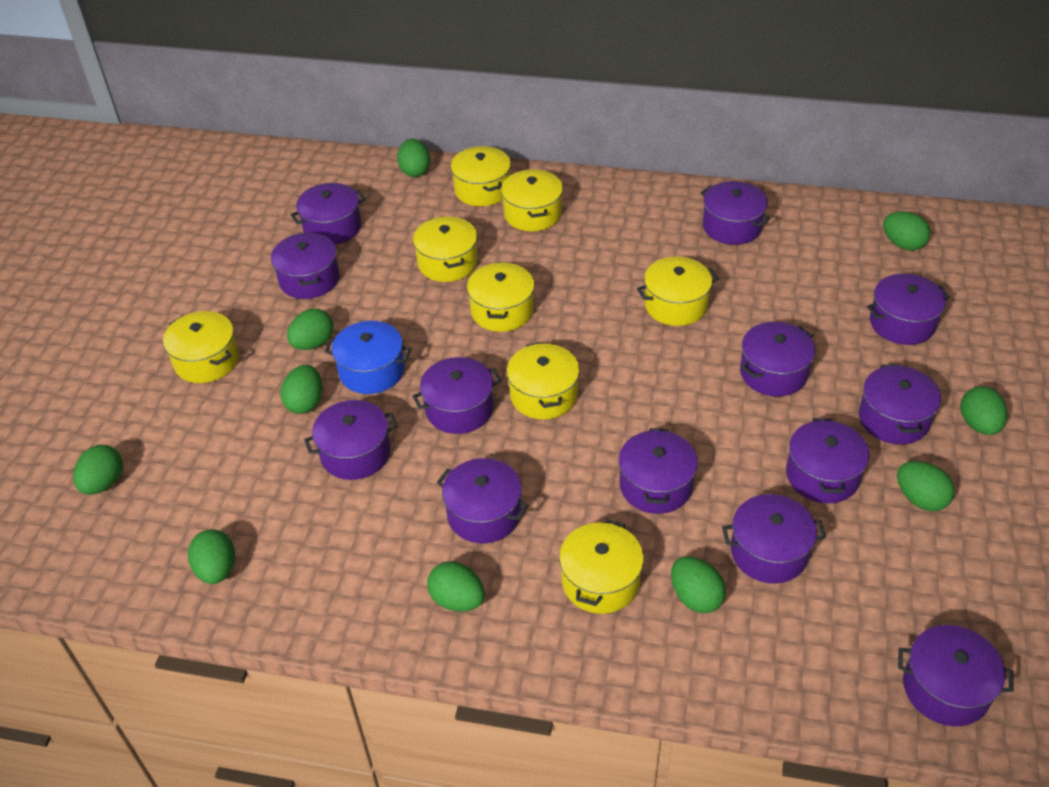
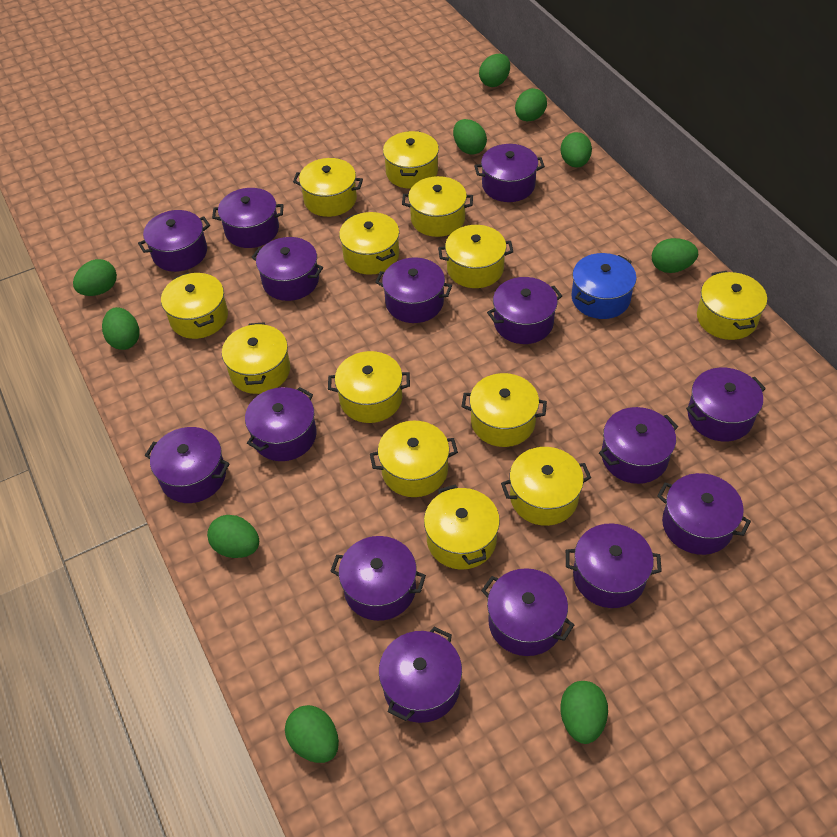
purple pot: [271,232,339,299] [290,183,366,245] [304,400,397,480] [413,357,501,434] [437,458,529,543] [619,428,698,514] [701,181,770,245] [722,494,826,583] [740,322,815,397] [786,418,869,503] [859,364,941,444] [867,274,950,345] [898,625,1014,726] = 13 -> [138,210,210,272] [145,427,230,503] [212,188,284,248] [245,387,316,461] [251,237,323,301] [330,536,426,621] [375,258,452,323] [379,627,462,723] [474,144,545,202] [481,568,574,656] [487,277,562,344] [566,523,662,608] [599,407,678,484] [657,473,751,555] [686,368,766,442] = 15
yellow pot: [163,311,239,383] [413,216,478,282] [451,146,511,206] [467,262,534,332] [501,169,563,231] [507,342,580,419] [559,519,644,614] [637,257,719,326] = 8 -> [161,273,228,339] [222,322,290,394] [293,158,363,217] [328,351,410,423] [339,212,399,275] [370,421,458,497] [383,131,439,189] [402,176,473,237] [424,485,500,570] [438,225,513,288] [461,373,547,447] [501,447,591,526] [697,271,767,340] = 13

